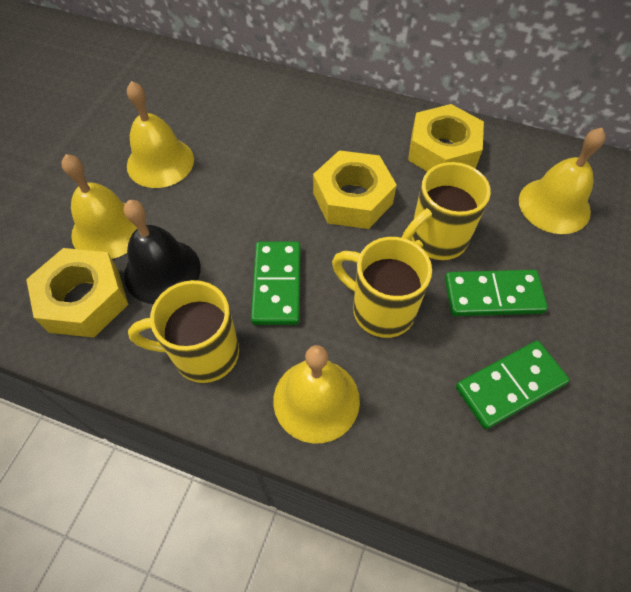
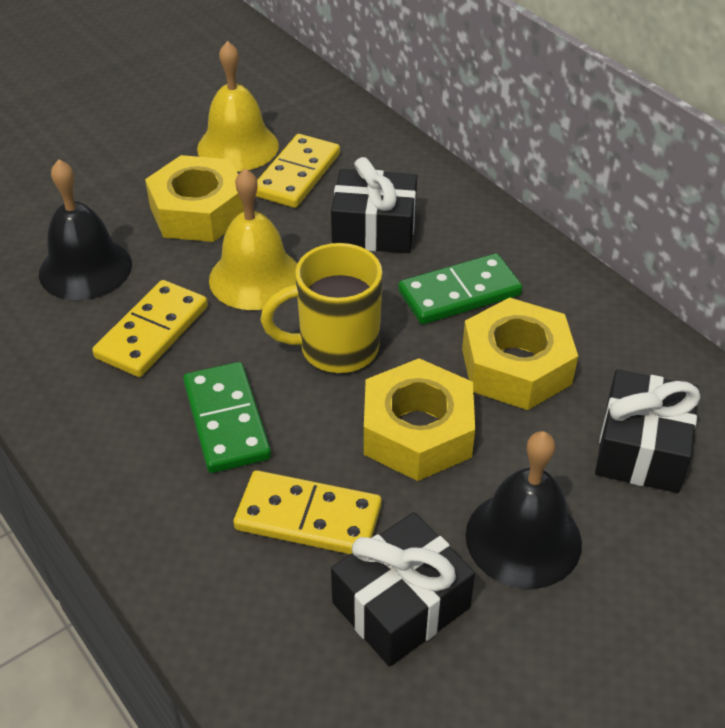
black bell: [124,200,201,304] = 1 -> [39,159,132,300] [466,431,582,589] = 2
black gift: none = 0 -> [331,157,417,253] [331,512,475,667] [595,370,701,493] = 3
green domino: [251,242,301,325] [445,270,548,316] [456,341,570,429] = 3 -> [183,362,271,473] [398,254,523,324] = 2
yellow bell: [62,154,137,259] [127,81,194,188] [273,345,360,443] [519,128,606,234] = 4 -> [197,41,279,172] [209,169,297,310] = 2
yellow domino: none = 0 -> [92,280,208,377] [234,470,382,554] [256,134,340,208] = 3
yellow mug: [128,280,239,383] [332,237,432,338] [402,162,491,260] = 3 -> [261,243,382,373] = 1

